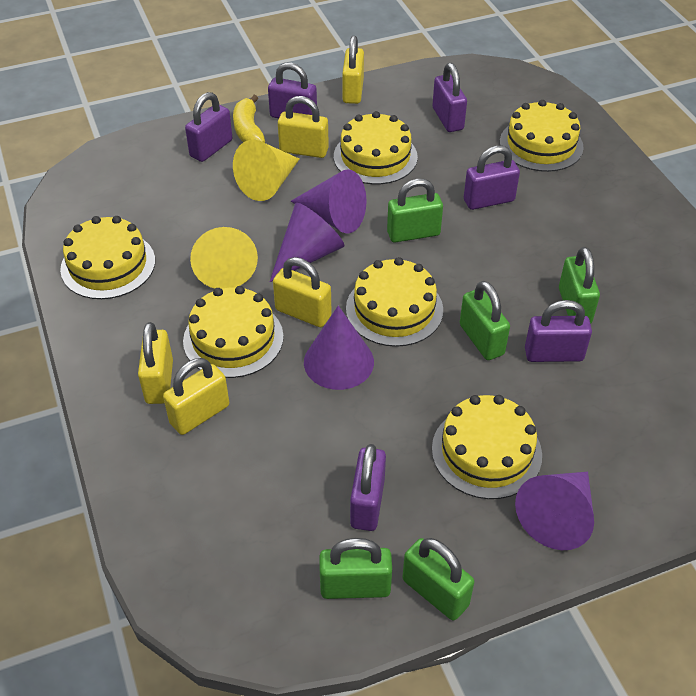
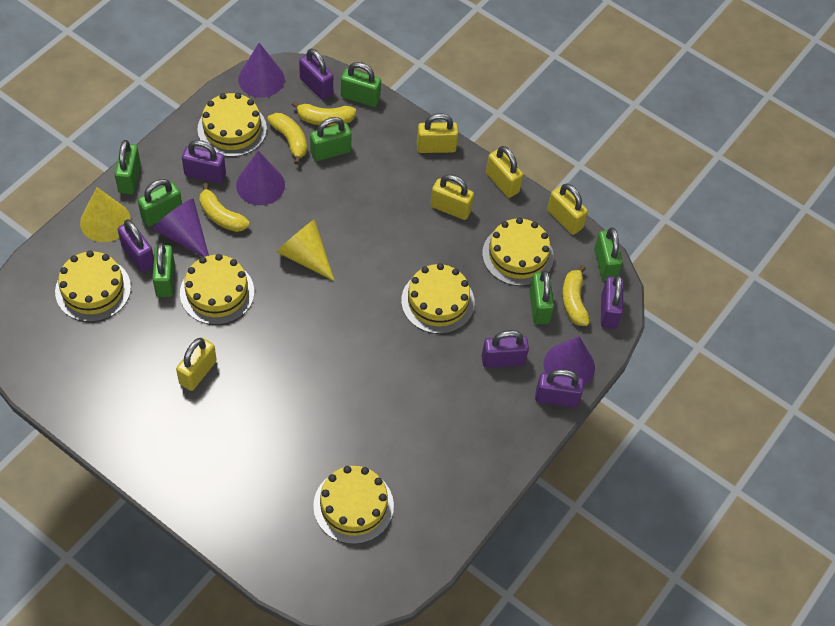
green padlock: [319,538,392,599] [387,179,443,243] [402,538,474,621] [460,281,510,360] [559,247,600,324] = 5 -> [114,140,141,194] [138,179,182,227] [152,243,175,297] [310,117,352,161] [341,62,381,107] [529,271,554,324] [594,228,623,281] = 7
yellow banana: [233,95,265,143] = 1 -> [199,183,250,232] [267,113,307,165] [291,101,356,126] [562,265,590,326] = 4

